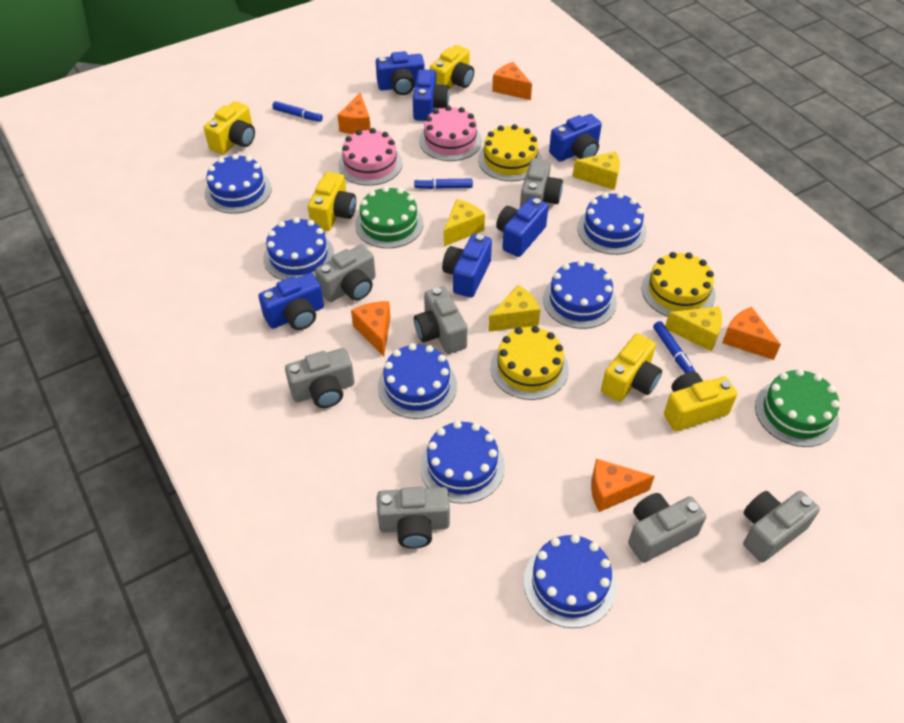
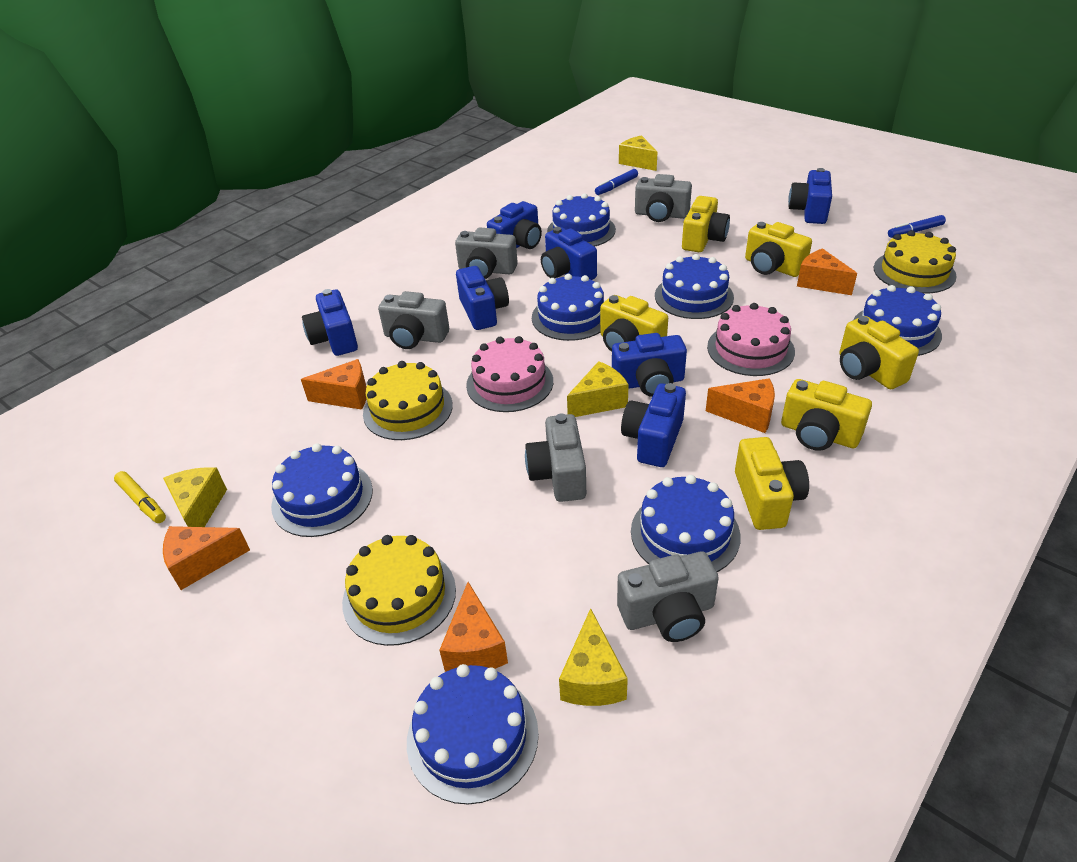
blue camera: [259,273,324,330] [376,51,425,95] [413,69,449,121] [442,234,492,298] [496,197,548,257] [549,114,602,162] = 6 -> [302,289,358,356] [456,266,509,330] [487,201,542,249] [541,227,597,280] [612,333,687,397] [621,383,686,467] [788,168,832,224] = 7
blue marker: [272,101,323,122] [414,178,473,189] [653,321,695,373] = 3 -> [595,169,638,195] [888,215,946,238] = 2
green cake: [355,186,423,248] [755,369,840,447] = 2 -> none = 0
grey camera: [285,348,354,408] [315,245,376,302] [377,487,450,549] [414,286,467,354] [520,158,563,207] [628,493,706,563] [743,491,820,562] = 7 -> [378,291,449,349] [455,227,518,279] [525,413,586,502] [617,551,719,642] [635,174,692,222] = 5
yellow camera: [204,101,255,155] [308,172,356,231] [430,45,474,90] [601,333,662,402] [664,371,737,431] = 5 -> [600,295,668,352] [682,196,730,252] [735,437,809,530] [745,222,812,277] [781,379,872,451] [839,316,919,389] = 6
yellow marker: none = 0 -> [114,471,166,523] = 1

